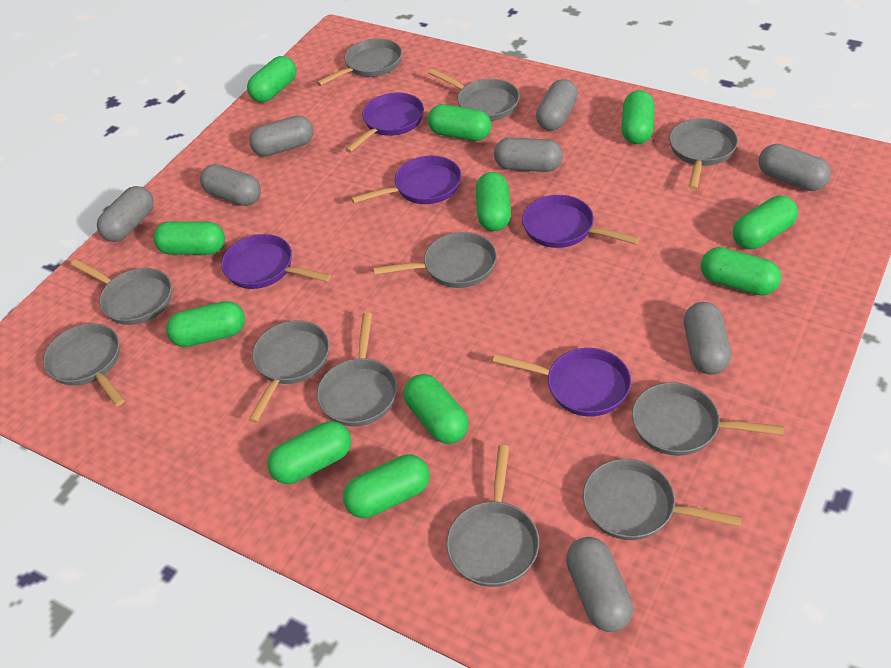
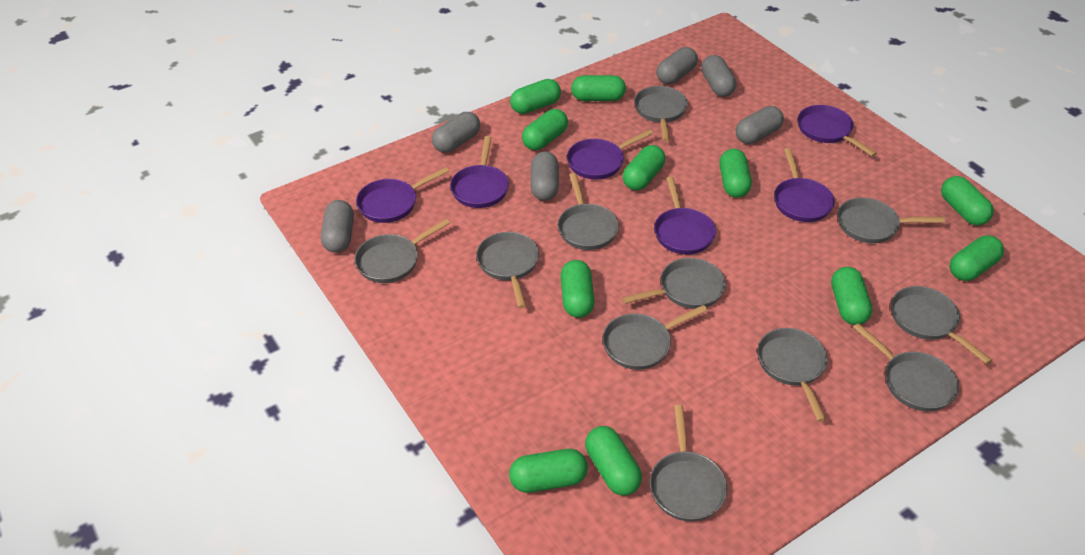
grey capsule: [97,186,154,242] [200,164,261,206] [249,115,314,156] [494,137,563,172] [536,79,578,131] [566,537,633,632] [684,302,731,375] [759,144,831,191] = 8 -> [321,200,354,253] [432,112,480,153] [531,151,559,201] [656,47,698,84] [701,55,736,97] [736,106,784,144] = 6
purple pan: [221,234,331,289] [345,93,424,153] [351,156,461,204] [493,348,631,416] [522,195,639,248] = 5 -> [356,167,449,223] [450,136,509,208] [567,129,653,180] [654,176,716,255] [774,148,835,222] [798,105,877,157] = 6

